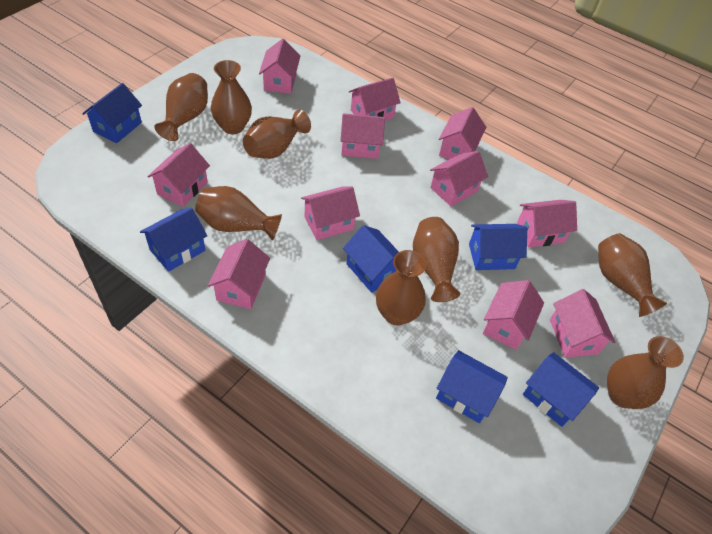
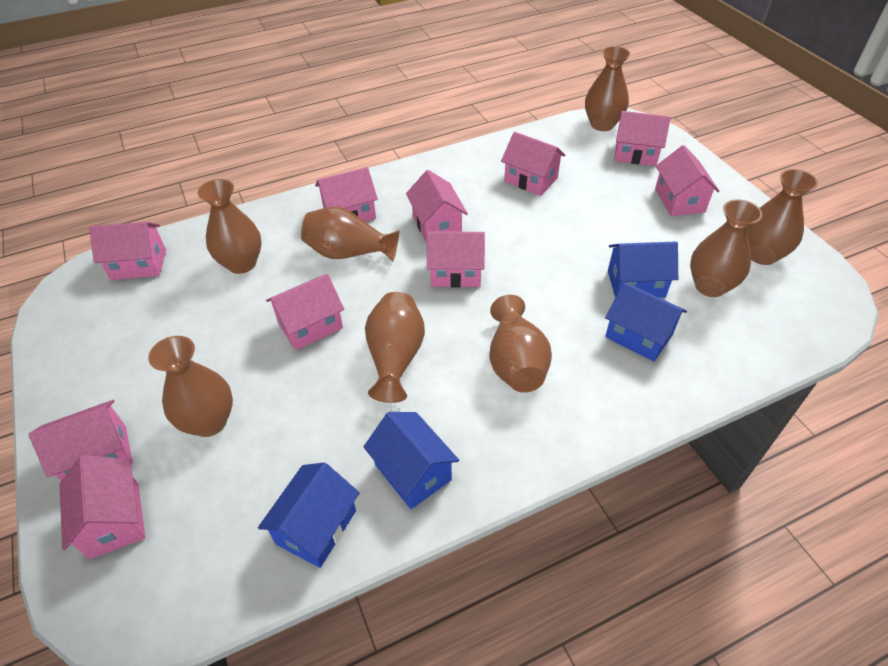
blue house: [82,83,142,143] [140,208,207,272] [343,225,399,293] [436,350,508,423] [469,224,527,270] [523,352,599,427] = 6 -> [258,462,360,568] [363,412,459,509] [605,282,687,362] [608,241,678,298] = 4
pink house: [147,143,210,207] [208,239,270,309] [259,39,301,94] [301,186,360,240] [340,113,385,159] [349,78,401,121] [430,151,488,206] [439,107,486,159] [483,280,544,350] [517,200,577,248] [550,289,616,358] = 11 -> [29,400,133,481] [59,455,145,559] [89,222,166,280] [266,274,344,350] [315,167,378,222] [406,170,468,243] [427,232,485,288] [501,132,565,196] [614,111,671,166] [655,145,720,216] = 10

